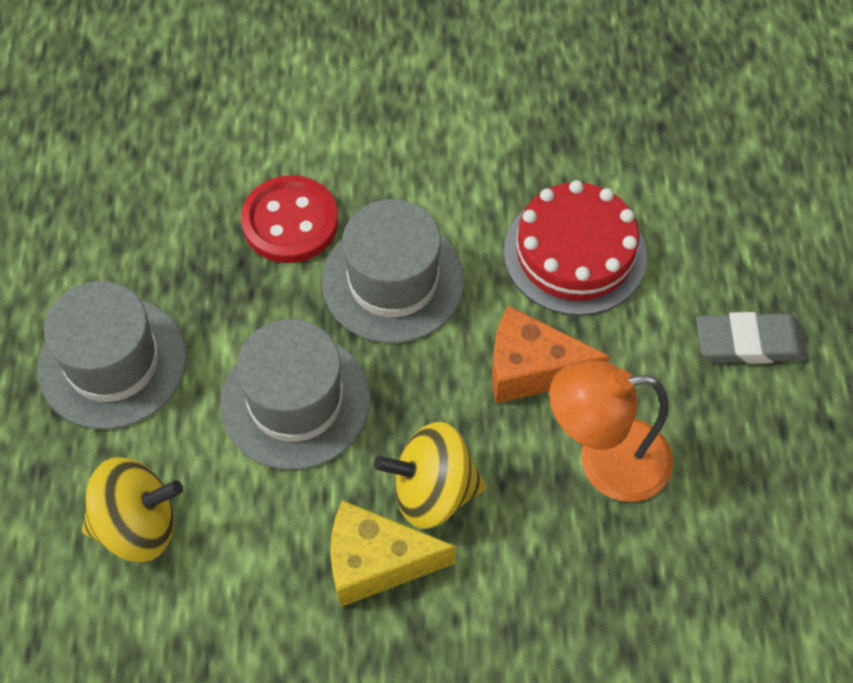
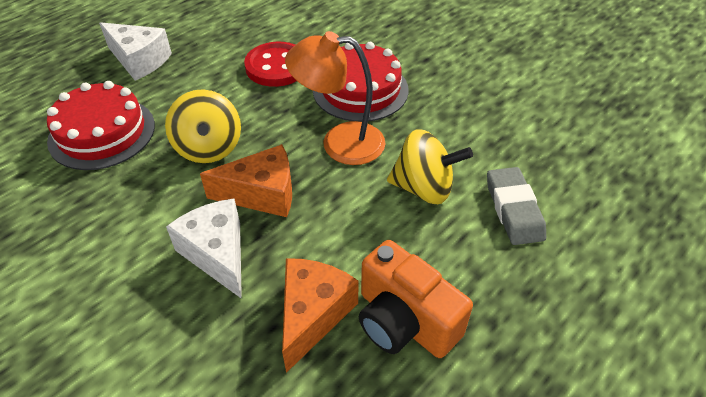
grey hat: [38,281,187,430] [220,319,371,470] [322,199,464,343] = 3 -> none = 0
orange camera: none = 0 -> [359,240,473,358] = 1
orange cheese: [492,305,610,404] = 1 -> [200,144,292,217] [282,258,359,373] = 2
red cake: [504,180,647,316] = 1 -> [47,81,155,170] [313,42,409,122] = 2
white cheese: none = 0 -> [99,22,172,81] [166,199,242,299] = 2
yellow cheese: [330,500,456,607] = 1 -> none = 0

